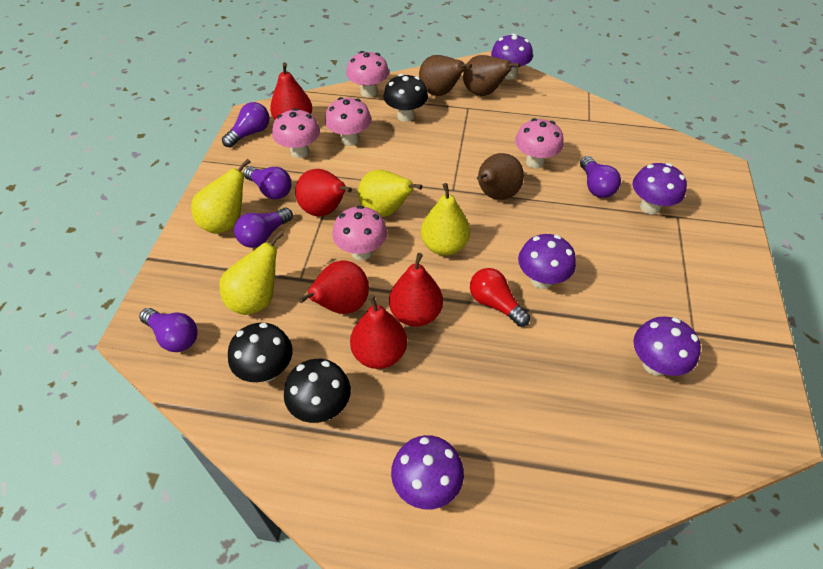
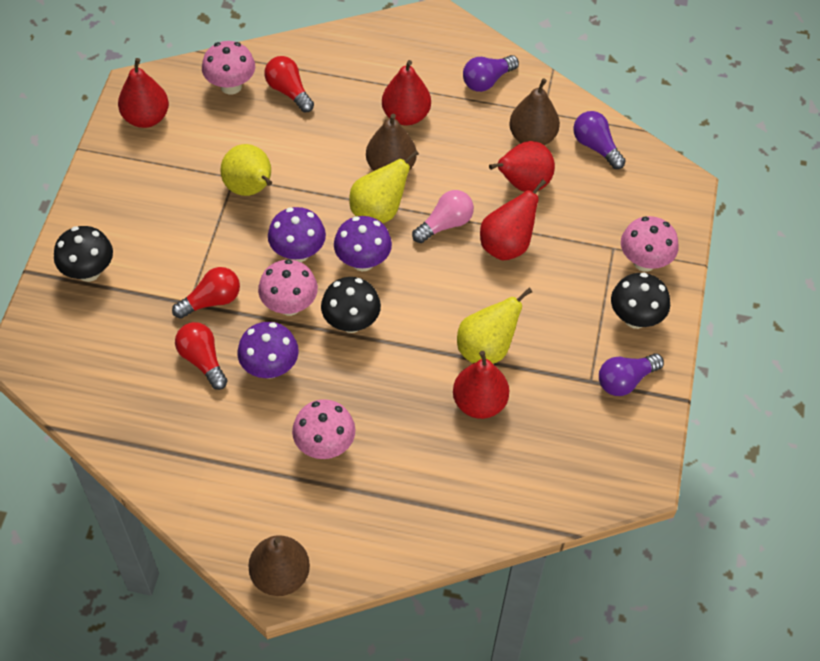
pink light bulb: none = 0 -> [412,190,474,243] = 1
pink mushroom: [272,108,320,158] [325,97,371,146] [332,205,387,260] [346,51,389,97] [515,118,564,168] = 5 -> [202,41,255,95] [258,259,318,316] [292,399,356,459] [621,216,679,272] = 4
purple light bulb: [139,308,198,352] [222,102,270,148] [234,208,293,248] [243,166,292,199] [580,156,621,198] = 5 -> [463,55,519,92] [573,111,626,169] [599,353,664,396] = 3
purple mushroom: [391,435,464,510] [491,33,533,80] [518,234,576,289] [633,163,687,215] [633,317,701,376] = 5 -> [237,322,299,379] [268,207,326,262] [334,216,392,271] = 3
red light bulb: [470,268,530,327] = 1 -> [172,267,240,319] [175,322,228,390] [264,56,314,112] = 3
yellow pear: [191,158,251,234] [219,231,284,315] [358,170,423,217] [421,183,470,256] = 4 -> [220,144,272,196] [349,150,419,223] [457,288,532,364] = 3

